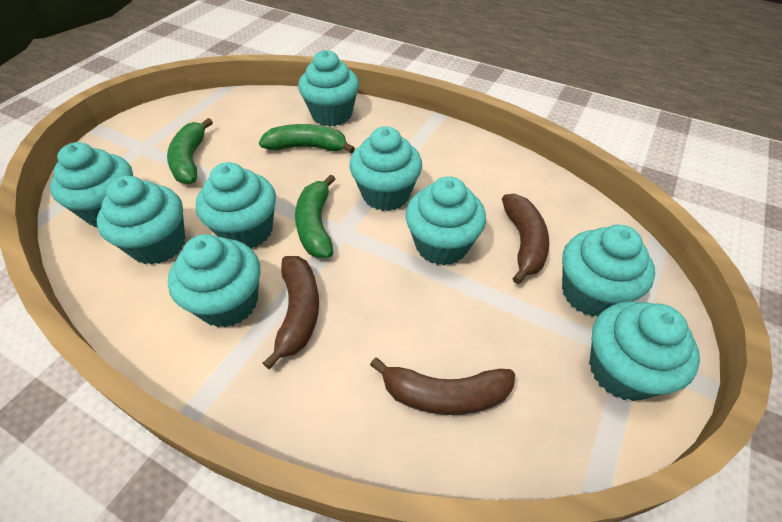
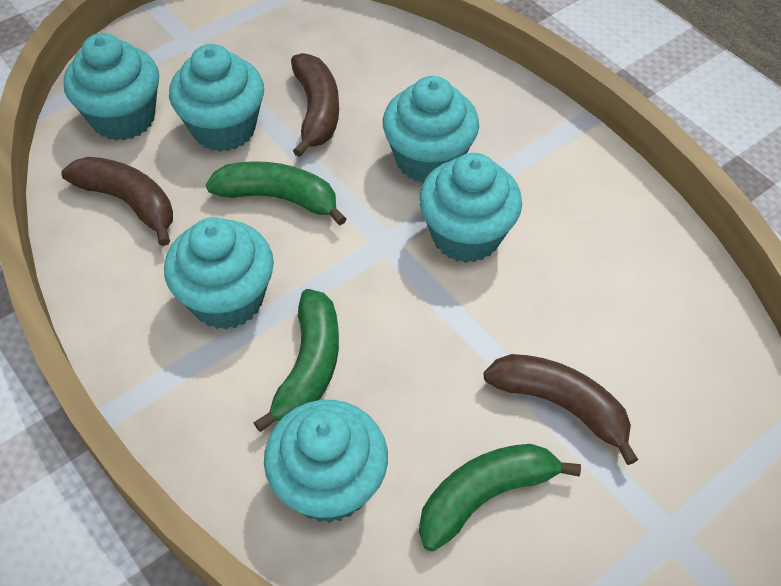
turquoise cupcake: [50,142,133,227] [97,176,185,265] [168,234,260,328] [196,162,276,248] [298,50,359,126] [350,126,422,211] [405,176,486,266] [562,225,655,317] [589,301,700,401] = 9 -> [64,33,159,141] [164,217,274,329] [169,44,264,152] [264,400,388,523] [383,76,479,183] [419,153,522,263] = 6

